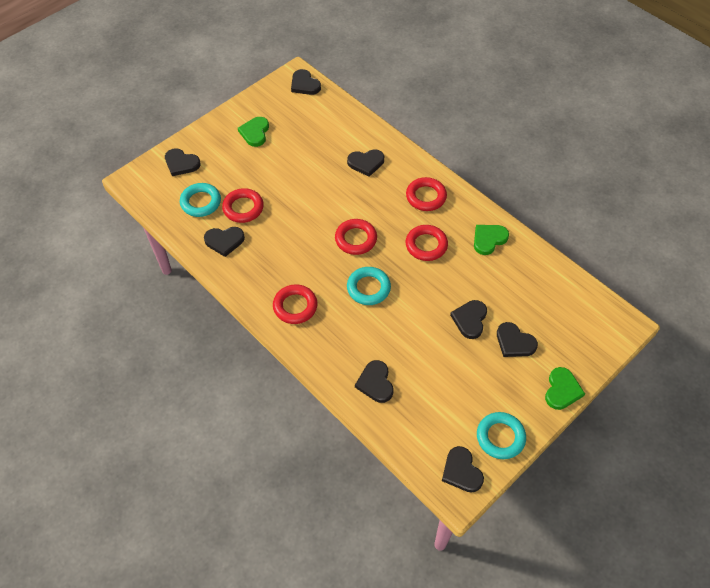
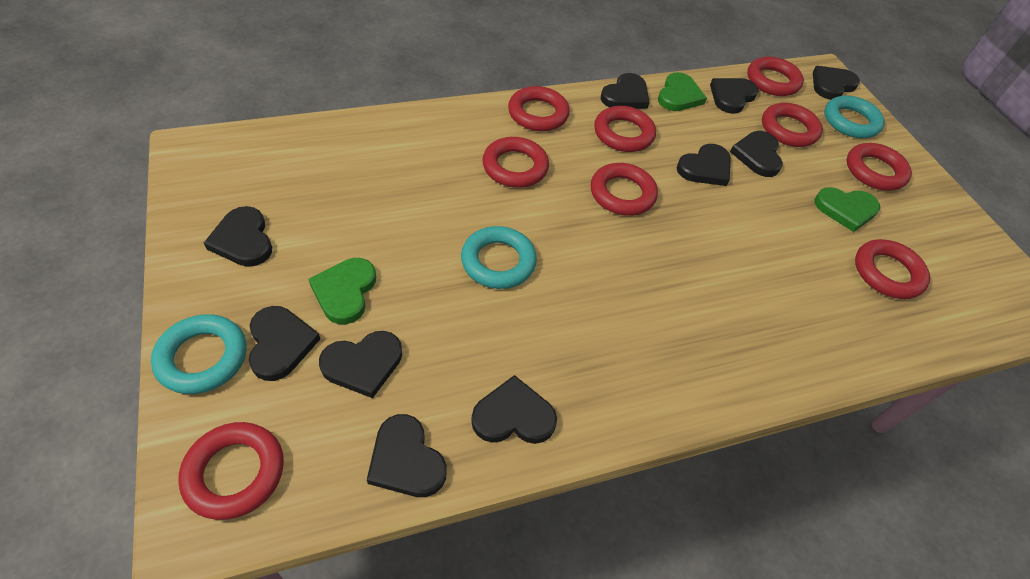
black heart: [165,148,201,176] [204,227,245,257] [291,69,321,95] [347,149,384,177] [355,360,393,403] [442,446,484,492] [450,300,487,339] [497,322,538,357] = 8 -> [204,206,272,267] [249,306,320,381] [319,331,402,398] [367,414,447,497] [471,375,557,444] [601,73,650,109] [677,144,731,186] [710,78,759,114] [730,131,783,177] [813,66,860,100] = 10
red ring: [222,188,264,223] [273,284,318,324] [335,219,377,255] [406,177,447,211] [406,225,448,261] = 5 -> [178,422,284,520] [482,137,549,188] [508,86,570,131] [591,163,658,216] [594,106,656,152] [747,56,804,96] [762,103,823,147] [846,143,912,191] [855,239,930,299] = 9

